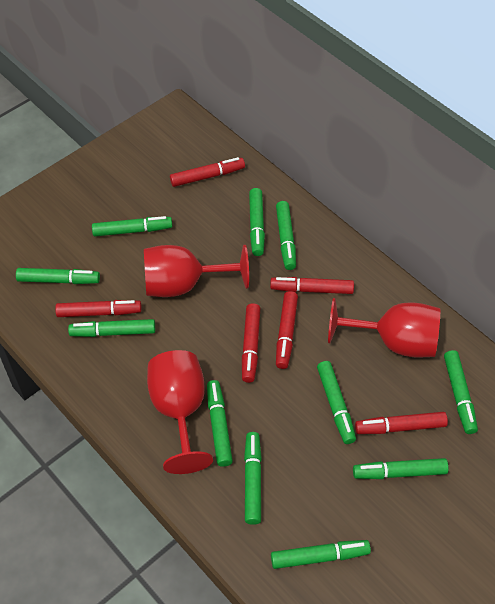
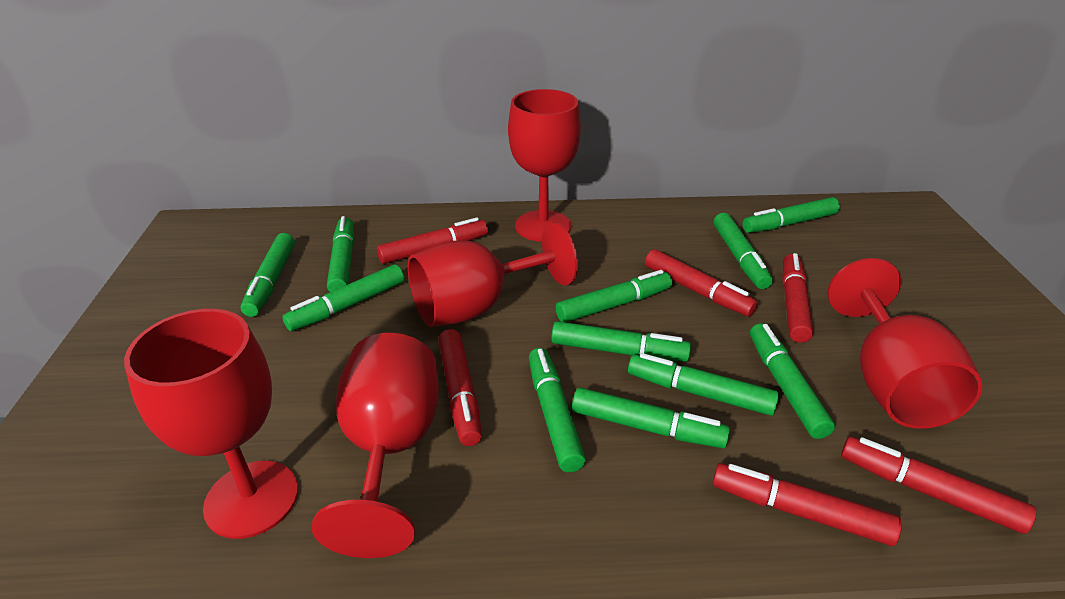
red goblet: [144,245,249,297] [147,350,213,474] [328,298,440,357] = 3 -> [124,309,298,539] [312,333,439,558] [408,222,578,327] [508,89,581,242] [828,258,982,429] = 5

